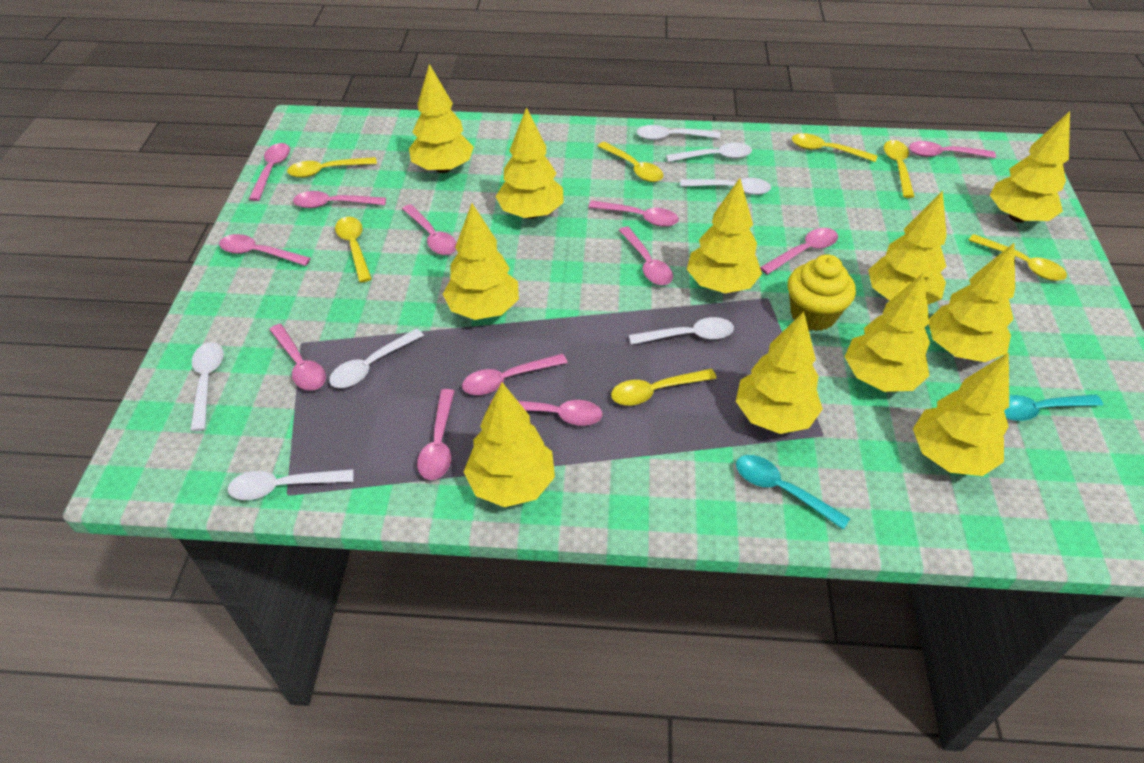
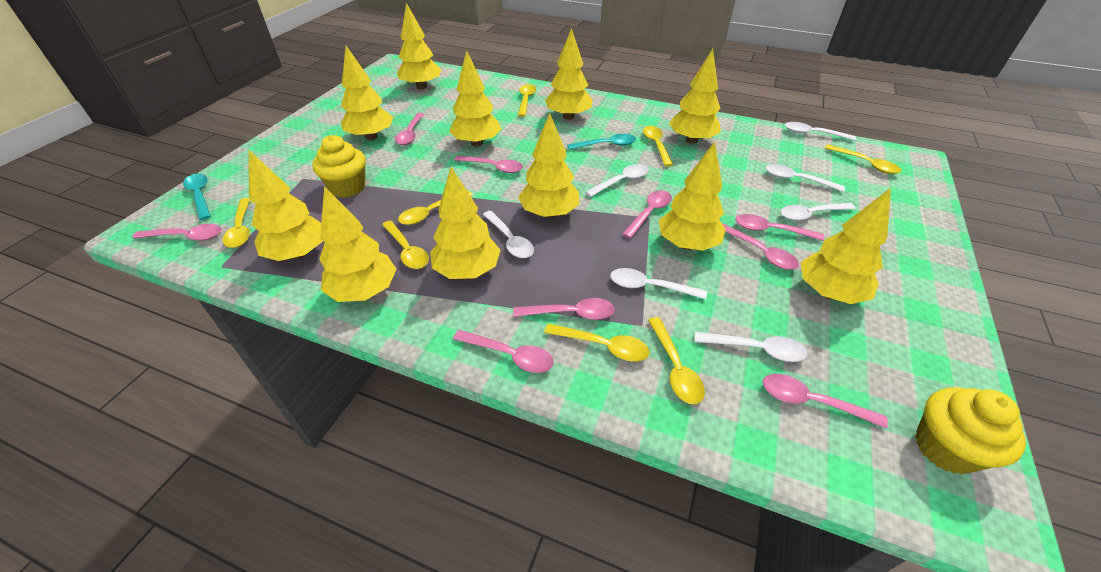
pink spoon: [219,234,311,266] [249,143,290,201] [269,324,326,390] [293,191,386,208] [402,204,457,255] [417,389,454,480] [462,354,568,395] [490,399,602,426] [588,200,679,227] [619,227,673,285] [760,228,838,275] [909,141,996,158] = 12 -> [132,224,222,241] [395,113,424,145] [453,330,554,373] [454,155,523,173] [513,298,615,320] [622,190,672,239] [722,223,799,270] [735,214,824,241] [762,374,888,429] = 9
yellow cupcake: [788,254,856,331] = 1 -> [312,135,366,198] [915,387,1026,475] = 2
yellow spoon: [287,157,377,178] [335,217,372,282] [598,142,664,182] [611,369,717,406] [792,133,877,162] [884,140,915,198] [969,234,1067,281] = 7 -> [223,198,250,248] [382,221,429,269] [398,190,473,225] [518,84,536,117] [544,323,649,361] [643,126,673,167] [648,317,705,404] [825,144,901,174] = 8

